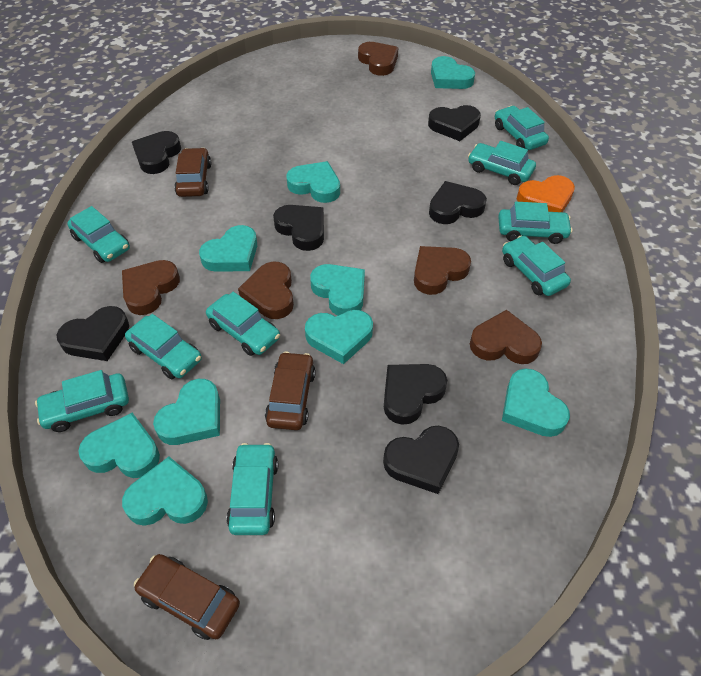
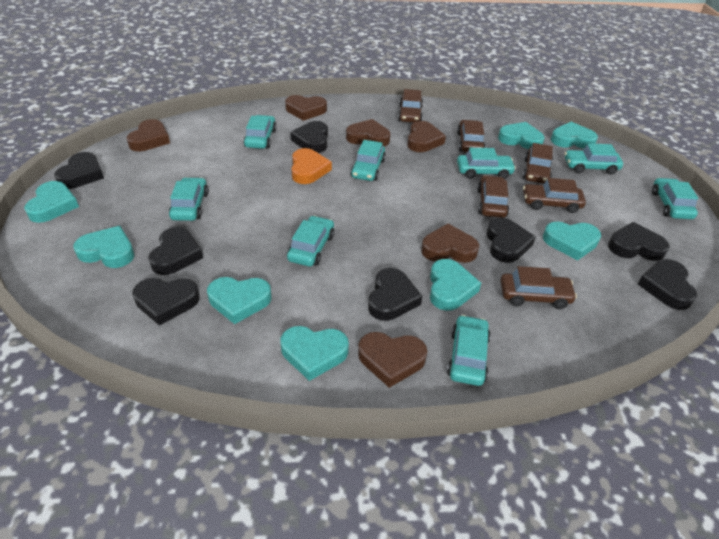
black heart: [57,306,129,361] [132,131,181,174] [273,205,324,251] [383,426,459,494] [384,364,447,425] [428,105,481,141] [429,181,487,224] = 7 -> [54,152,104,189] [132,278,200,326] [148,227,203,275] [291,121,328,153] [368,268,422,321] [486,217,536,263] [608,222,670,261] [638,259,697,310] = 8
brown car: [134,554,240,640] [174,148,211,197] [265,352,316,430] = 3 -> [398,89,423,123] [457,120,486,152] [477,175,509,218] [500,266,577,309] [523,143,553,184] [523,178,586,213] = 6
brown heart: [122,260,180,315] [238,262,294,319] [358,42,399,76] [414,246,471,295] [470,310,542,364] = 5 -> [127,119,170,151] [285,95,327,121] [346,119,390,146] [358,332,427,388] [407,121,446,152] [421,224,479,263] = 6
turquoise car: [35,370,129,432] [67,206,130,263] [125,314,202,379] [206,292,280,356] [226,443,278,535] [468,141,536,185] [495,106,549,150] [498,202,573,244] [502,236,571,296] = 9 -> [169,177,208,221] [243,115,277,149] [287,216,334,266] [350,140,386,181] [447,315,491,386] [457,148,516,179] [564,143,623,175] [652,178,698,219] = 8
turquoise heart: [78,413,160,478] [122,457,208,526] [153,379,220,445] [199,225,257,272] [286,161,340,203] [305,310,373,364] [310,264,365,316] [431,56,475,89] [502,368,570,437] = 9 -> [24,181,79,223] [73,226,134,268] [207,277,272,324] [280,326,349,381] [430,259,481,311] [498,122,544,149] [543,222,601,260] [551,122,598,149] = 8

